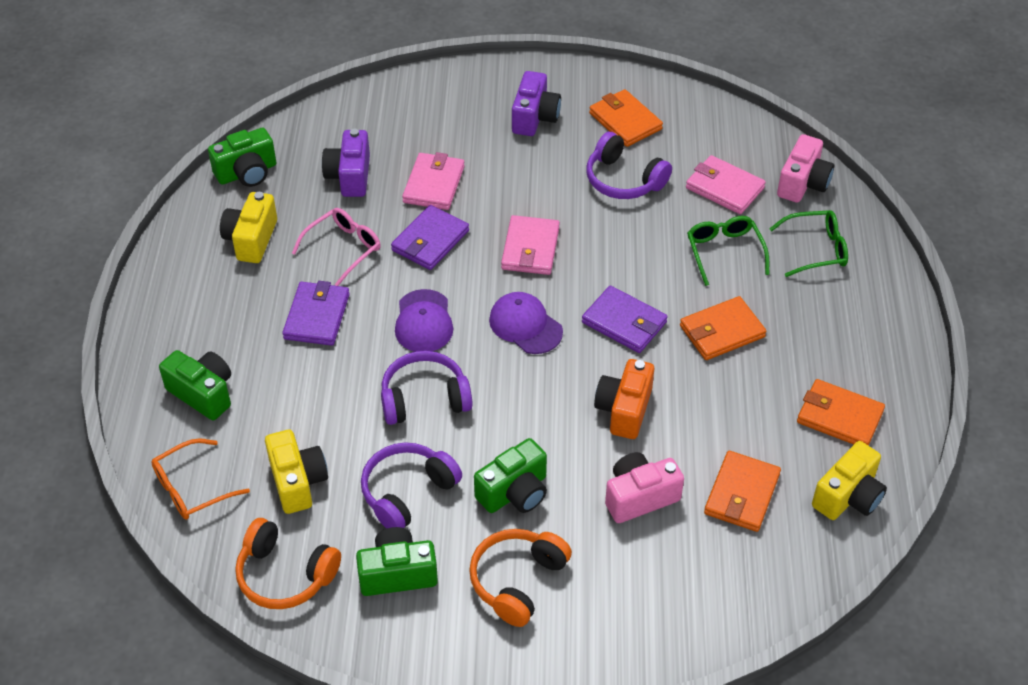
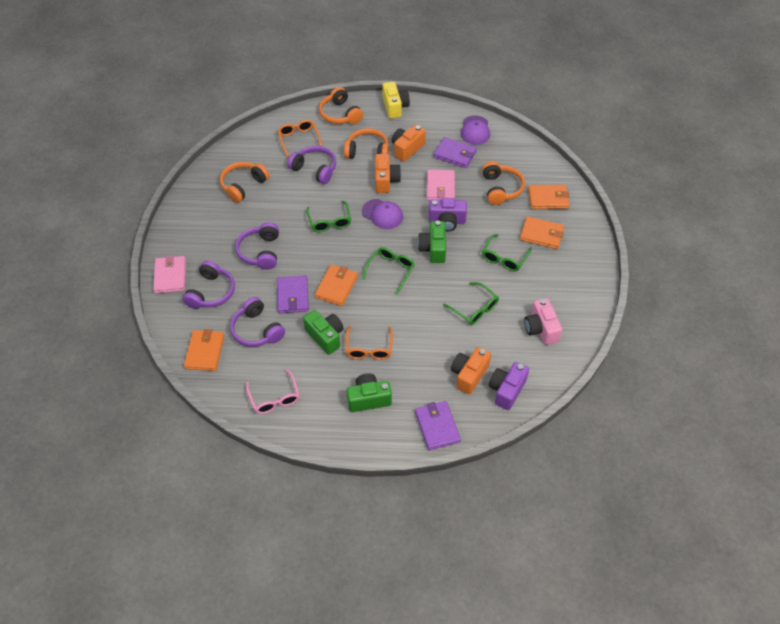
green camera: [159,350,231,420] [208,128,276,187] [356,527,438,596] [474,438,547,513] = 4 -> [303,310,344,355] [346,373,392,412] [418,221,446,263] = 3
green glasses: [687,216,769,286] [769,210,848,277] = 2 -> [306,201,351,232] [362,247,415,294] [443,282,499,325] [482,234,532,271] = 4
orange camera: [594,359,654,439] = 1 -> [375,154,401,193] [392,125,426,162] [451,347,491,395] = 3
orange glasses: [151,438,250,520] = 1 -> [278,120,321,158] [346,326,393,360] = 2
orange headphones: [235,518,341,609] [469,529,572,627] = 2 -> [220,162,269,203] [319,87,363,124] [344,128,389,159] [482,161,525,205] = 4
pink camera: [605,452,684,523] [777,134,834,203] = 2 -> [524,298,562,345] = 1
pink wallet: [402,152,465,210] [501,215,560,275] [686,155,766,214] = 3 -> [153,255,186,293] [427,169,455,200] = 2
purple headphones: [361,442,462,529] [381,351,473,425] [587,132,672,199] = 3 -> [183,260,235,309] [230,297,285,347] [235,222,279,270] [287,146,336,184] = 4
yellow camera: [220,192,277,263] [265,430,328,514] [812,441,887,520] = 3 -> [383,82,410,119] = 1

